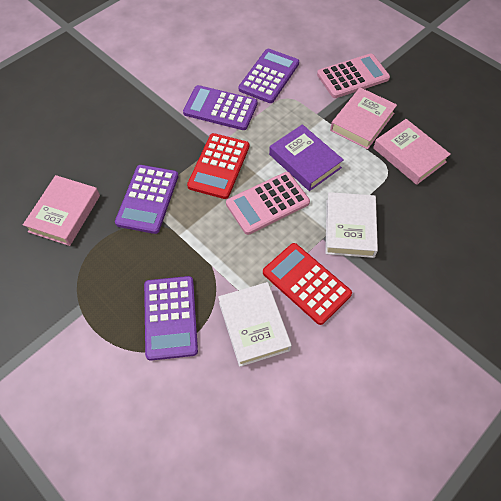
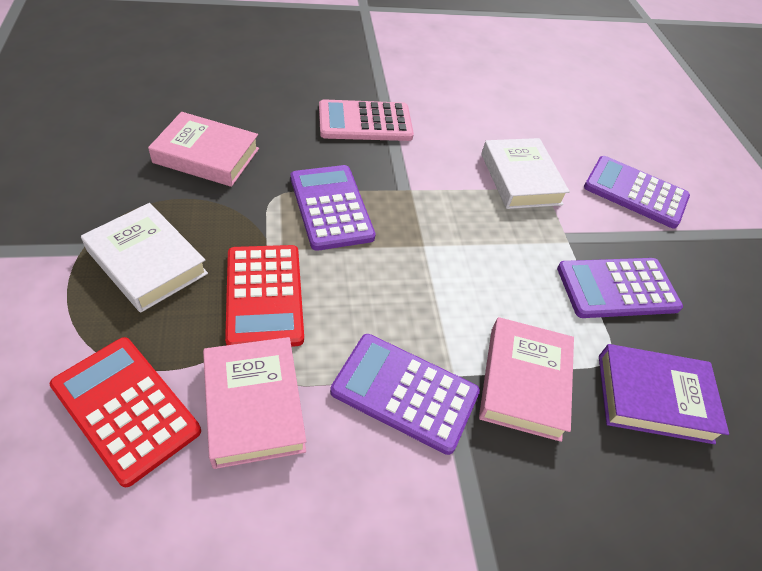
pink calculator: [226,172,310,235] [317,53,390,98] = 2 -> [319,99,414,141] = 1

